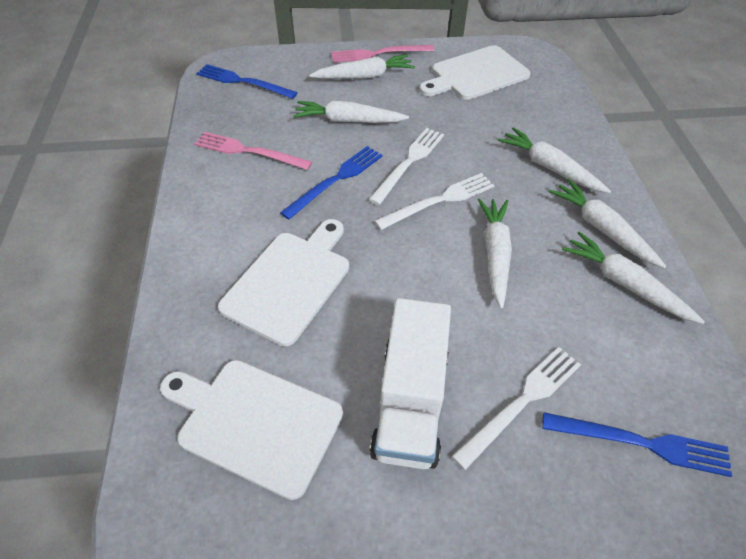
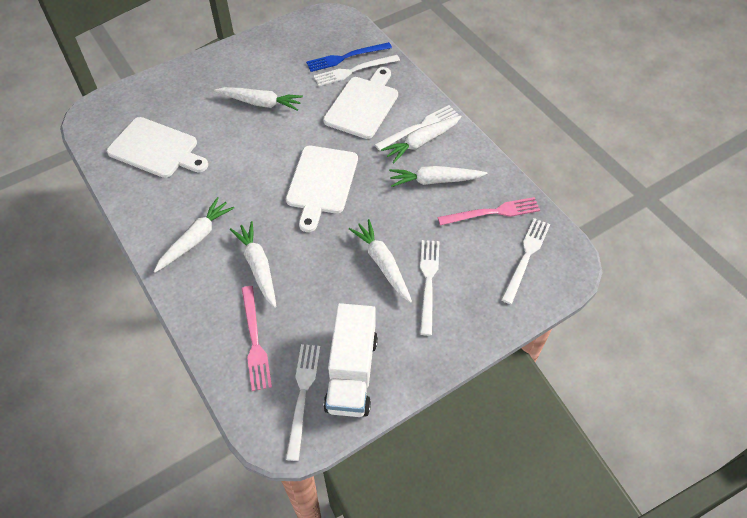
blue fork: [197,64,298,99] [280,146,383,220] [542,412,732,477] = 3 -> [306,42,392,72] = 1
white fork: [368,128,444,205] [374,173,495,230] [452,347,581,470] = 3 -> [286,344,320,461] [314,55,400,86] [375,105,459,151] [420,240,439,336] [501,218,550,304] = 5

